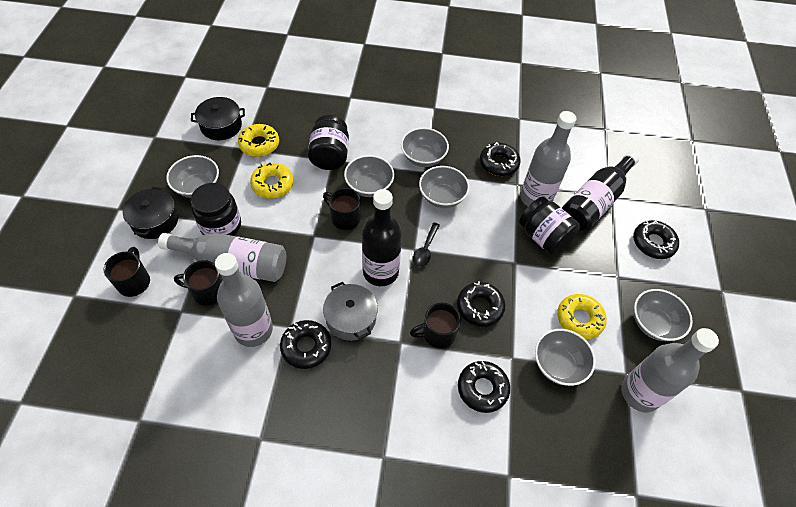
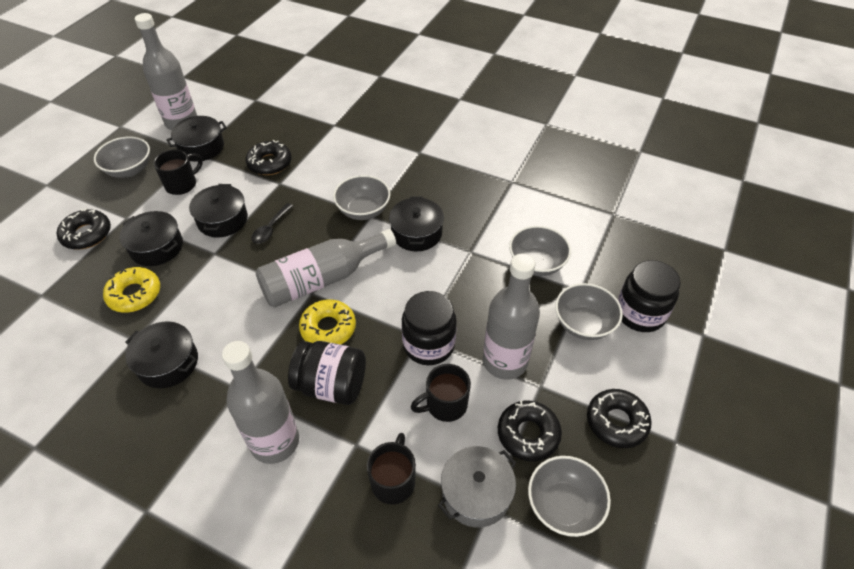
black bottle: [362,189,402,286] [562,152,639,232] = 2 -> none = 0
black donut: [280,320,331,369] [457,281,505,327] [458,361,510,413] [480,142,521,176] [633,220,679,259] = 5 -> [57,208,111,249] [246,140,292,175] [498,400,562,461] [587,389,652,448] = 4
black mug: [103,247,150,297] [174,260,223,305] [323,188,361,230] [410,303,461,348] = 4 -> [154,149,203,195] [367,433,416,505] [411,364,471,422] = 3
black pot: [123,187,178,239] [191,97,245,140] = 2 -> [120,211,183,266] [125,322,198,388] [166,116,227,162] [189,184,248,238] [389,196,444,252] = 5
grey bowl: [166,155,219,198] [344,155,394,197] [401,128,449,167] [419,166,469,208] [535,329,596,386] [634,289,693,341] = 6 -> [94,136,150,178] [333,175,390,220] [509,226,571,276] [528,456,611,537] [555,283,623,340] = 5
yellow donut: [238,124,279,157] [250,163,294,199] [557,294,607,339] = 3 -> [103,267,160,313] [299,299,356,345] = 2

